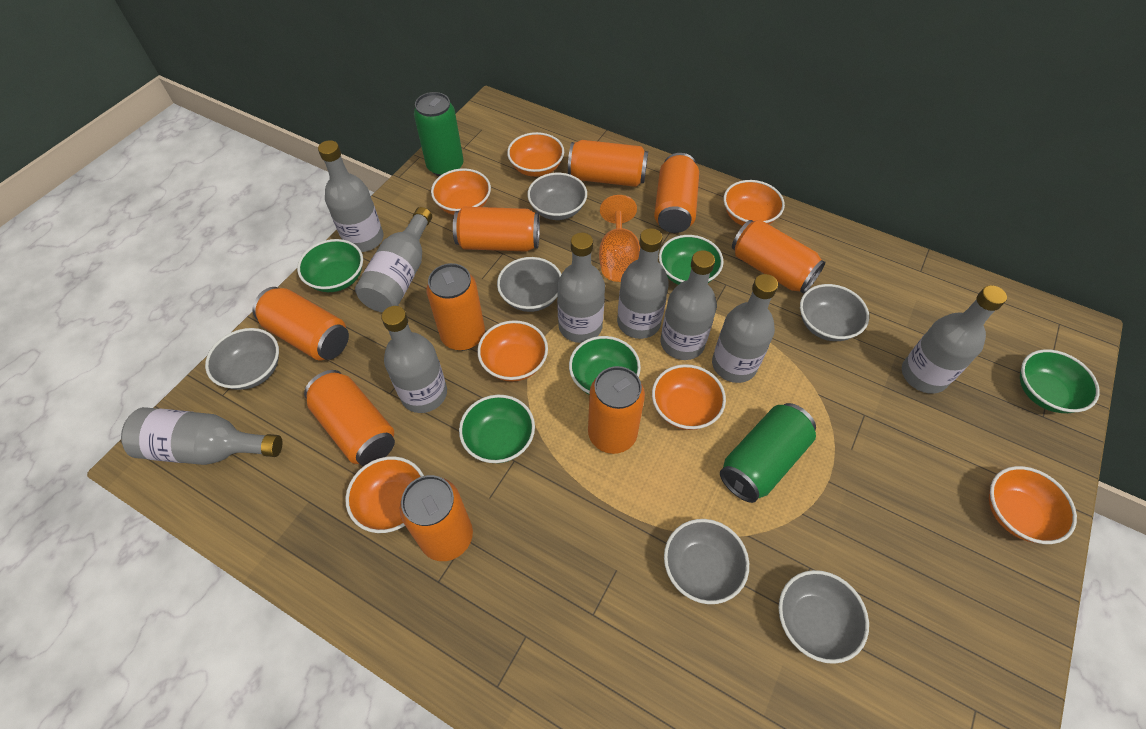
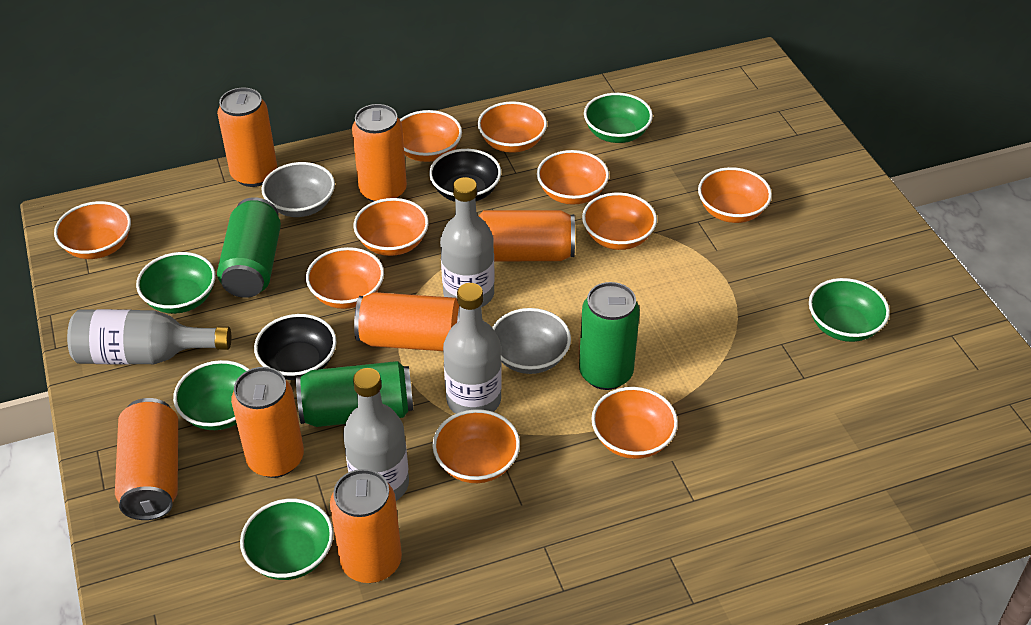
black bowl: none = 0 -> [254,314,337,380] [429,149,501,202] = 2
green can: [414,92,464,176] [720,403,816,503] = 2 -> [217,197,281,298] [296,361,413,427] [579,282,640,390] = 3
grey bottle: [121,407,282,465] [318,140,383,252] [355,207,432,312] [382,306,447,413] [557,233,605,343] [617,228,669,339] [660,250,717,360] [712,274,778,383] [902,285,1007,394] = 9 -> [67,309,231,365] [343,368,409,501] [440,177,495,307] [443,283,502,414] = 4
grey bowl: [205,328,279,390] [497,257,561,312] [527,173,587,220] [664,519,749,604] [779,570,869,664] [800,284,869,341] = 6 -> [261,162,335,217] [492,308,571,374] = 2
orange bowl: [345,456,424,533] [431,168,491,215] [477,320,548,382] [507,132,564,177] [652,364,726,430] [724,180,785,226] [989,466,1077,544] = 7 -> [54,201,131,259] [306,247,384,309] [353,198,429,256] [400,110,462,162] [432,409,520,483] [478,101,547,153] [537,150,609,205] [582,193,657,250] [591,387,678,459] [698,167,772,223] = 10
orange can: [252,287,349,360] [304,370,395,466] [400,475,473,561] [426,263,485,351] [453,207,540,252] [568,140,648,187] [588,366,645,454] [654,153,699,233] [732,220,825,294] = 9 -> [115,398,178,520] [217,88,277,187] [231,367,304,478] [330,469,402,583] [352,104,407,202] [354,292,460,351] [478,210,575,261] = 7
orange goblet: [599,195,640,282] = 1 -> none = 0

